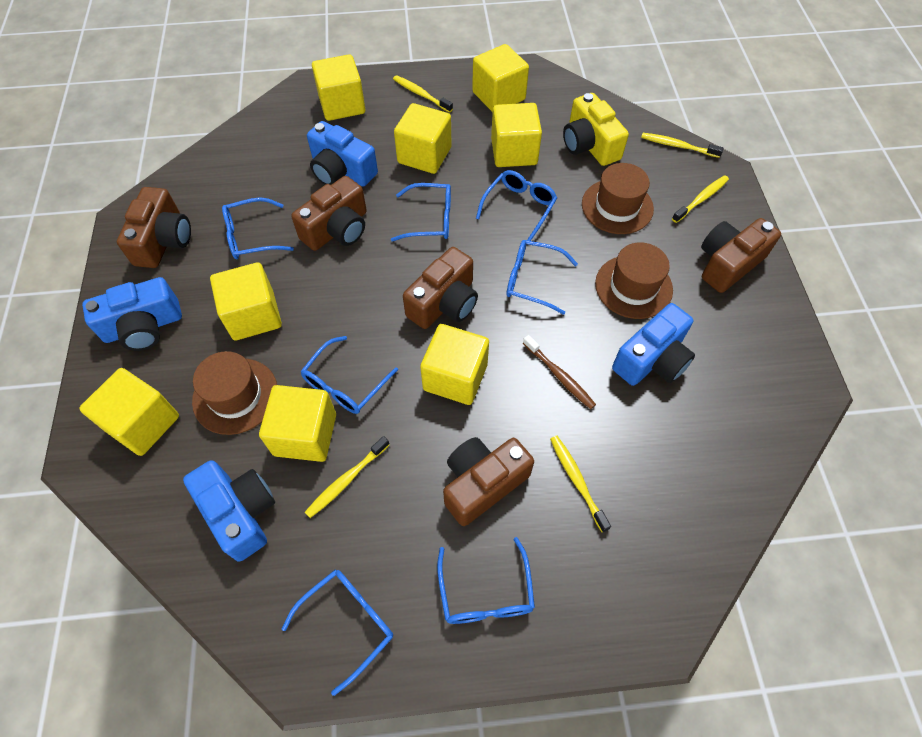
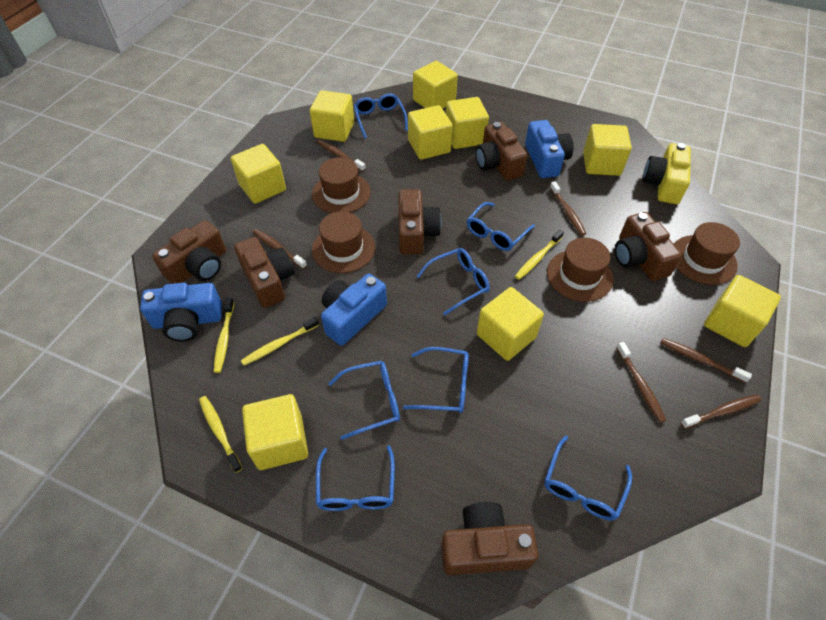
blue camera: [82,277,182,351] [183,460,275,562] [307,121,378,187] [612,303,695,386] = 4 -> [140,283,222,341] [321,274,387,346] [525,120,574,178] = 3
brown camera: [117,187,191,268] [291,176,367,251] [403,247,478,329] [443,437,534,526] [701,218,781,293] = 5 -> [152,220,226,284] [234,237,294,308] [399,189,441,254] [441,502,538,575] [475,122,527,181] [615,212,682,281] = 6
brown hat: [192,351,277,435] [582,163,654,234] [595,242,673,319] = 3 -> [312,157,371,213] [312,211,375,273] [547,238,613,302] [674,222,740,285] = 4
brown toothbrush: [523,335,596,409] = 1 -> [253,229,307,269] [317,140,366,172] [550,181,586,236] [616,342,666,423] [661,338,752,383] [681,395,762,429] = 6
yellow cube: [79,368,179,456] [210,262,282,340] [259,385,336,462] [312,54,365,121] [394,103,451,174] [420,324,489,405] [472,44,529,112] [491,103,542,167] = 8 -> [231,144,286,204] [242,394,308,470] [310,90,354,142] [408,105,453,160] [413,61,458,109] [446,97,489,149] [477,287,544,361] [583,124,632,176] [704,275,781,347] = 9
yellow toothbrush: [305,436,389,518] [393,75,453,113] [550,436,611,532] [641,133,724,158] [672,175,729,223] = 5 -> [199,396,243,473] [214,298,234,373] [241,317,319,365] [515,230,564,280] = 4

